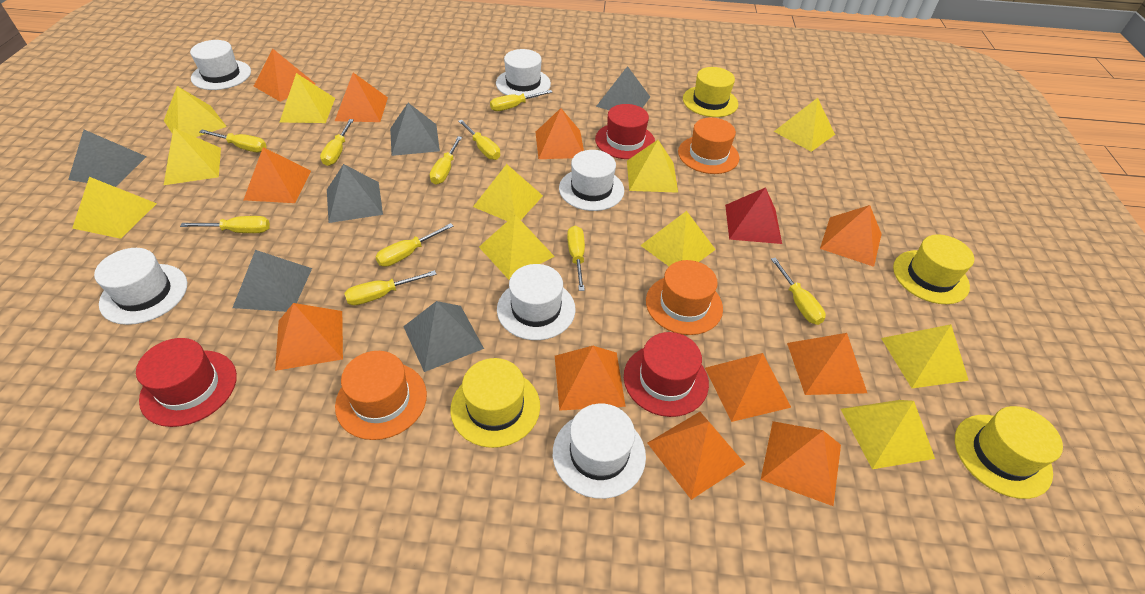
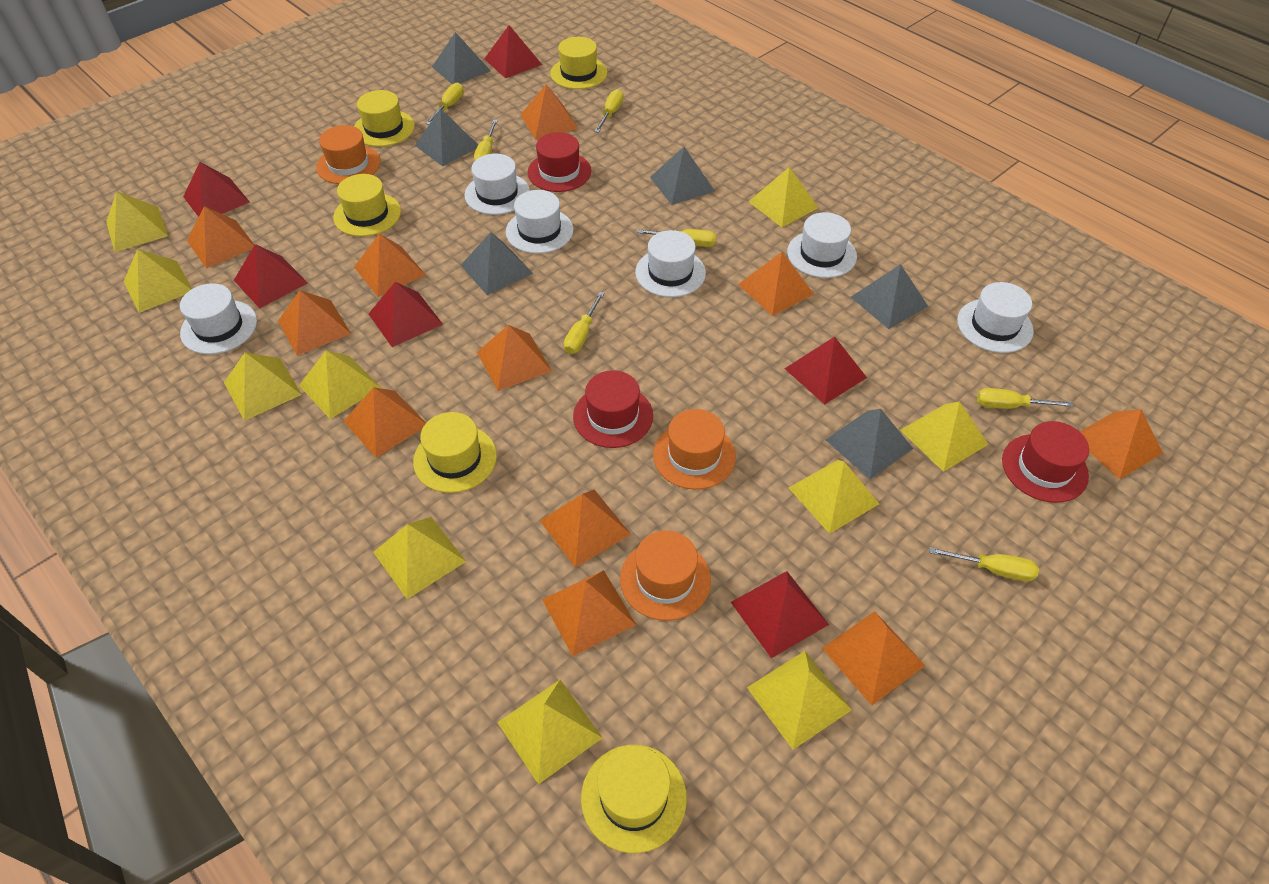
red pyramid: [725,187,782,244] = 1 -> [183,162,250,217] [234,244,308,308] [369,282,443,347] [484,25,542,78] [731,571,829,658] [785,337,867,405] = 6
yellow hat: [450,358,540,448] [683,67,738,117] [893,234,974,304] [955,406,1063,499] = 4 -> [333,174,401,237] [354,90,415,147] [413,412,497,493] [550,37,607,89] [581,745,687,853] = 5
yellow pyramid: [72,177,157,239] [164,86,227,137] [164,128,221,185] [280,73,335,123] [473,164,543,221] [479,215,555,280] [627,140,678,193] [640,211,716,266] [774,98,835,152] [841,400,935,469] [881,324,969,388] = 11 -> [106,191,168,252] [124,249,192,313] [224,352,302,421] [299,350,381,419] [373,517,466,599] [497,680,603,785] [747,651,852,750] [748,167,819,227] [788,460,879,534] [901,401,989,472] = 10
yellow screwdriver: [180,216,270,233] [199,129,267,152] [320,119,354,166] [344,270,437,305] [376,223,454,267] [430,136,462,185] [458,120,500,160] [490,90,552,111] [567,226,585,291] [771,258,826,325] = 10 -> [426,83,464,125] [474,120,498,162] [564,292,605,354] [594,89,624,133] [637,229,716,247] [929,547,1039,581] [977,388,1074,409] = 7

